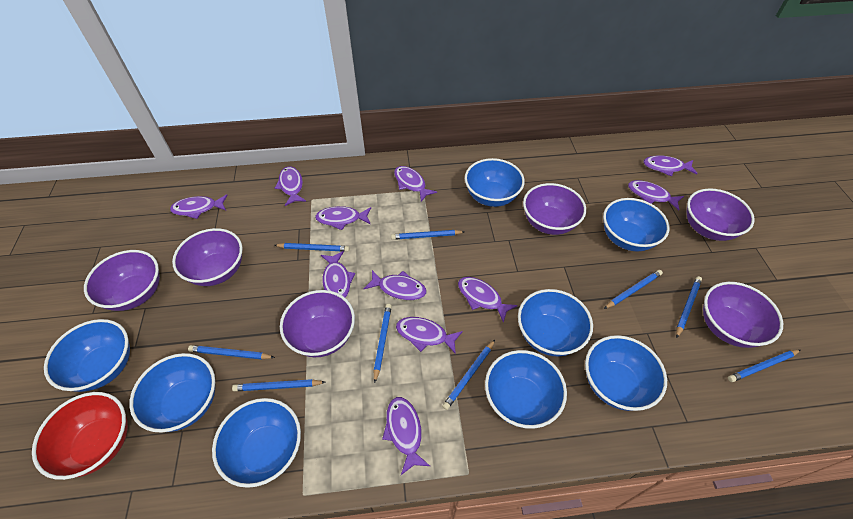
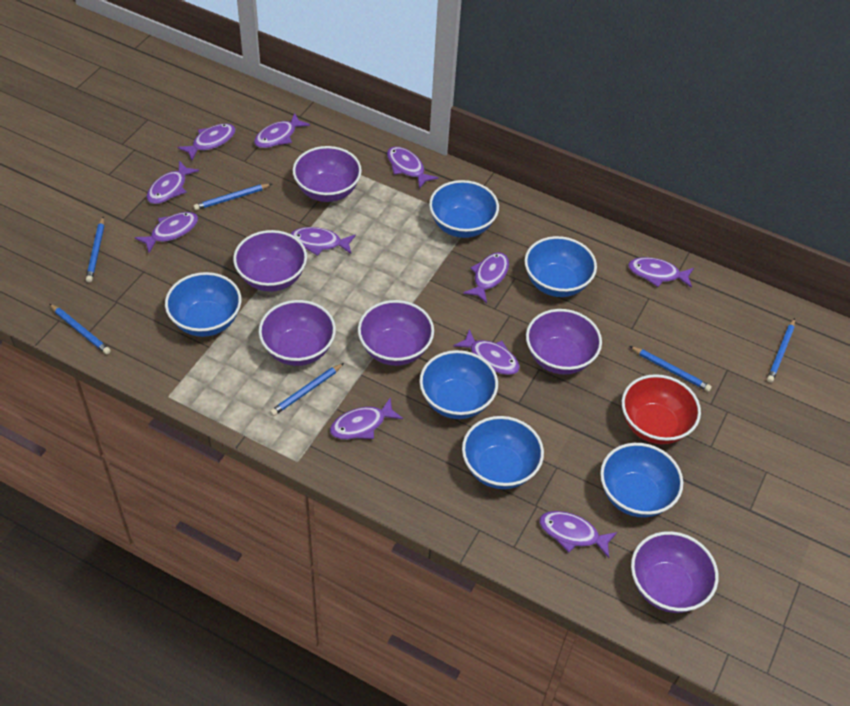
blue bowl: [44,319,130,392] [129,353,215,433] [212,398,301,488] [465,158,525,207] [485,350,567,429] [518,289,593,356] [585,335,667,411] [603,198,670,252] = 8 -> [165,272,241,337] [419,350,498,419] [429,180,499,238] [462,416,544,489] [525,236,597,297] [600,443,683,517] = 6
blue pencil: [188,345,275,360] [232,379,325,391] [274,243,350,252] [374,304,392,383] [391,230,465,240] [442,340,495,410] [604,270,663,309] [676,276,702,338] [728,350,801,382] = 9 -> [49,304,111,354] [86,217,104,282] [193,184,272,210] [270,363,344,416] [630,346,712,392] [767,318,795,383] = 6

